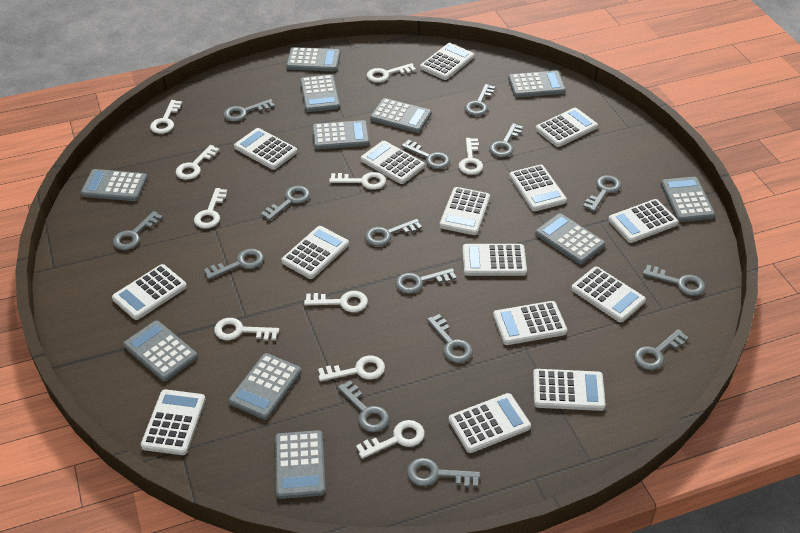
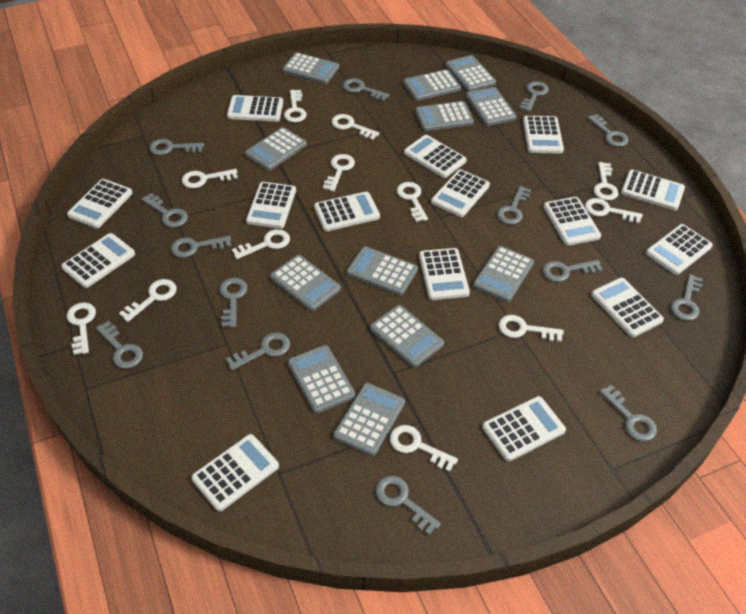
grey calculator: [81,169,147,201] [123,320,198,381] [229,353,302,420] [275,430,326,499] [286,47,340,72] [300,75,340,112] [312,120,370,149] [370,98,432,133] [508,71,566,98] [535,213,605,264] [661,177,715,222] = 11 -> [245,127,307,171] [270,255,341,311] [282,53,339,84] [288,345,355,414] [333,383,405,456] [347,246,418,295] [370,305,444,367] [403,69,461,101] [415,101,474,131] [446,55,496,92] [466,87,516,126] [473,246,534,302] = 12
grey key: [113,211,163,250] [204,249,264,280] [223,99,275,122] [261,186,310,221] [338,380,389,432] [365,219,422,246] [395,268,457,294] [401,140,450,169] [407,458,480,487] [427,314,473,363] [465,84,495,116] [489,123,523,157] [583,175,621,212] [634,329,689,370] [643,265,705,296] = 15 -> [96,321,143,369] [141,193,188,227] [149,139,204,155] [171,236,231,258] [220,278,247,327] [226,332,290,370] [343,78,389,101] [376,476,441,535] [497,186,531,225] [520,81,549,112] [543,260,603,282] [588,114,629,147] [600,385,657,441] [671,274,703,321] = 14
white key: [150,100,182,134] [176,145,220,180] [194,188,228,228] [214,318,279,340] [304,291,368,312] [318,355,385,381] [329,172,386,190] [356,420,425,459] [367,63,416,82] [459,138,483,175] = 10 -> [66,302,96,355] [119,279,177,322] [182,169,238,188] [232,229,290,259] [284,90,307,122] [323,154,355,191] [331,114,379,140] [390,425,458,472] [397,182,428,222] [498,315,564,342] [585,198,643,224] [593,162,619,200] = 12

